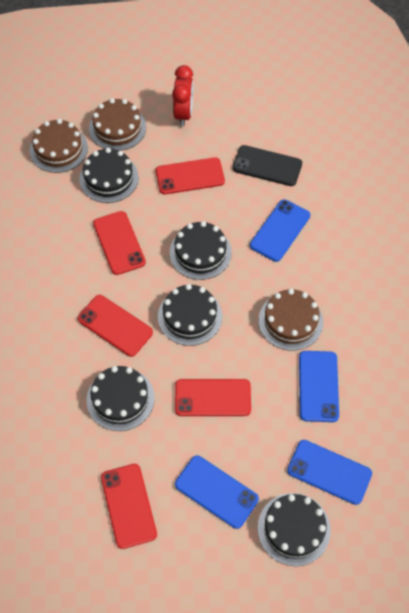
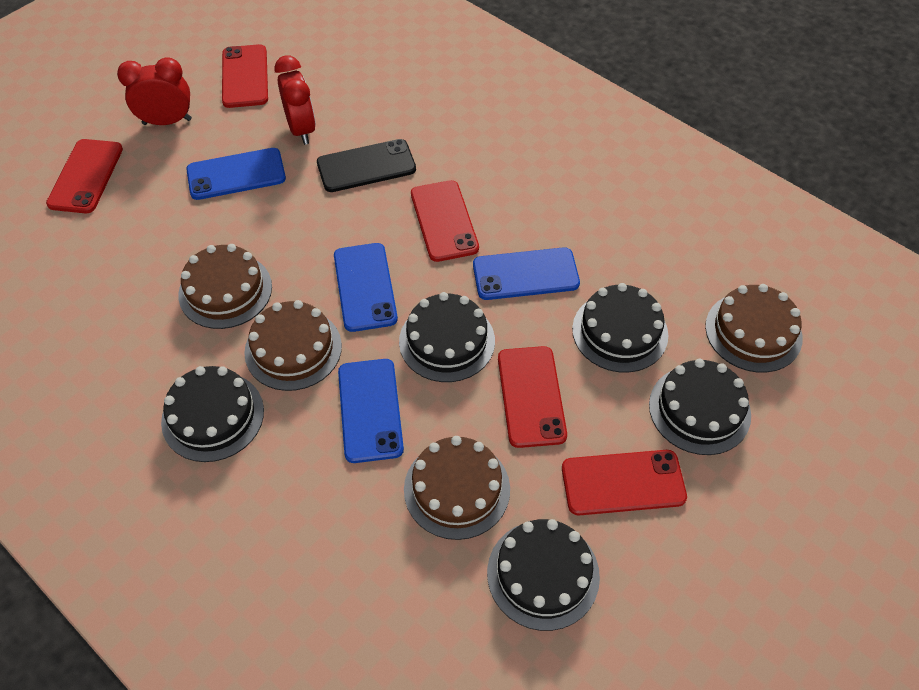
brown cake: [30,119,88,173] [89,98,146,151] [259,289,323,351] = 3 -> [178,244,272,329] [244,300,342,391] [404,436,510,540] [705,284,803,373] = 4
red clock: [172,65,193,126] = 1 -> [117,57,192,125] [274,55,316,145] = 2

